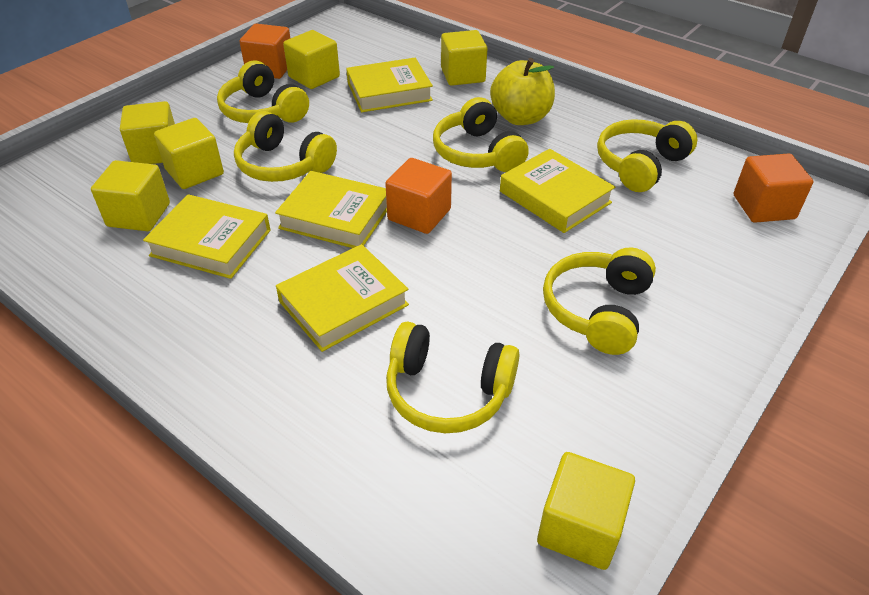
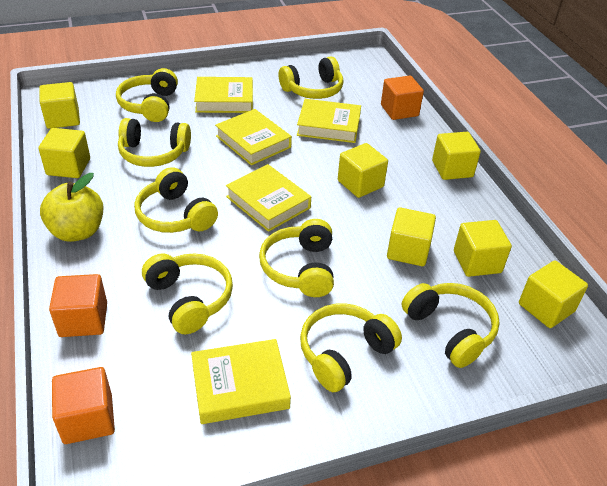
yellow cube: [91,160,170,231] [120,101,175,164] [154,118,224,189] [283,30,340,89] [441,30,487,86] [537,452,635,570] = 6 -> [38,128,90,178] [39,82,80,129] [338,143,388,198] [387,208,436,266] [432,132,481,180] [454,220,512,277] [519,260,588,328] = 7
yellow headphones: [217,60,309,123] [234,111,337,182] [386,321,520,433] [433,97,529,172] [543,247,656,355] [597,119,697,192] = 6 -> [116,68,178,122] [118,118,191,167] [134,167,218,233] [142,253,233,334] [259,219,334,297] [279,56,344,99] [300,303,402,392] [402,283,500,368] = 8

